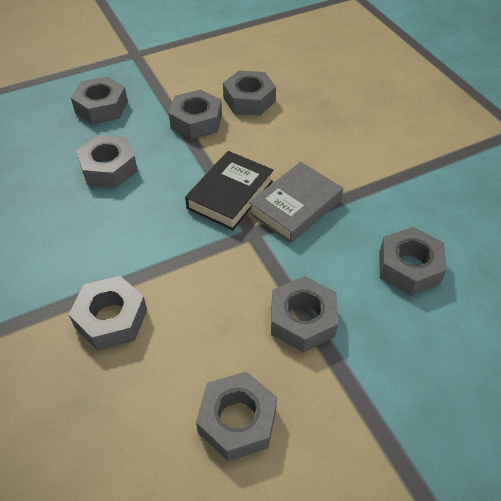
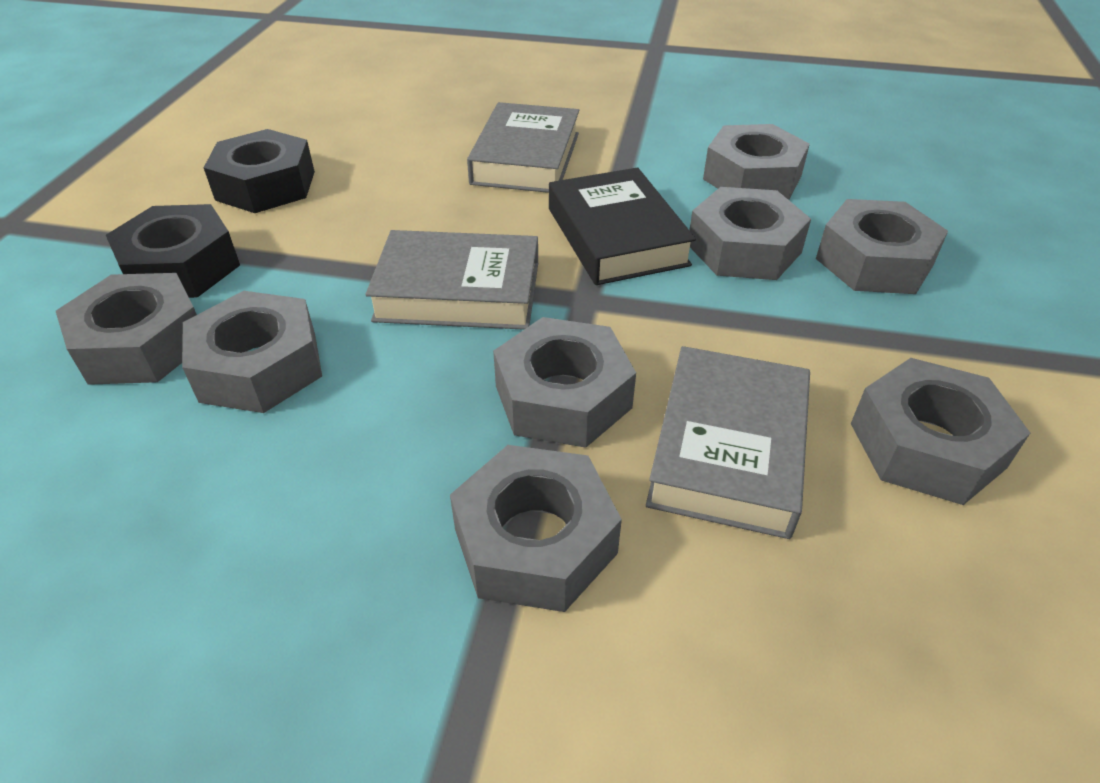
black nut: none = 0 -> [106,204,240,298] [204,129,315,213] = 2
grey book: [249,162,343,243] = 1 -> [365,230,538,330] [467,102,579,193] [646,346,810,539] = 3

